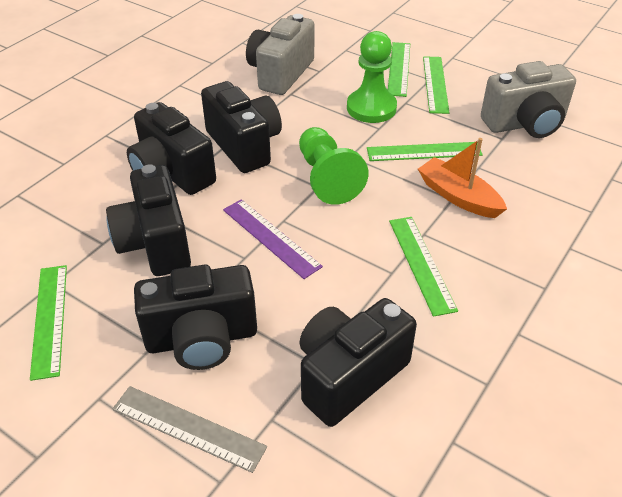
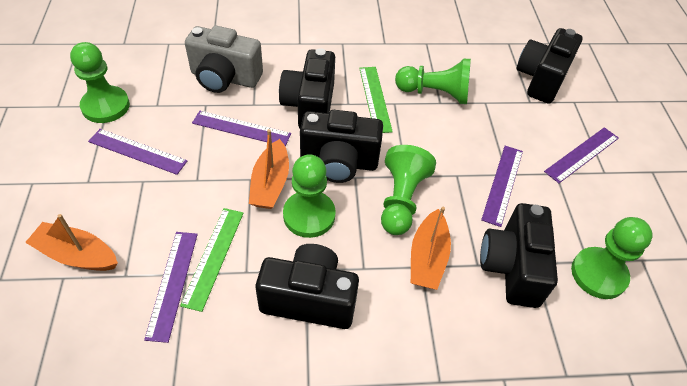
green pawn: [299,127,368,205] [347,31,397,123] = 2 -> [70,42,130,123] [283,154,336,238] [381,145,436,235] [395,59,471,104] [571,217,653,299] = 5
green ruler: [30,265,67,381] [367,142,483,161] [388,42,410,97] [389,217,458,317] [423,56,450,114] = 5 -> [180,208,244,312] [359,67,393,133] = 2
grey camera: [246,14,314,95] [481,61,576,138] = 2 -> [185,26,263,93] = 1
grey ruler: [113,386,267,473] = 1 -> none = 0
orange boat: [418,138,507,218] = 1 -> [25,214,118,271] [249,129,289,209] [411,207,451,290] = 3
purple ruler: [223,199,323,279] = 1 -> [88,129,188,175] [144,232,198,343] [192,111,291,146] [481,146,523,227] [544,127,619,183] = 5

